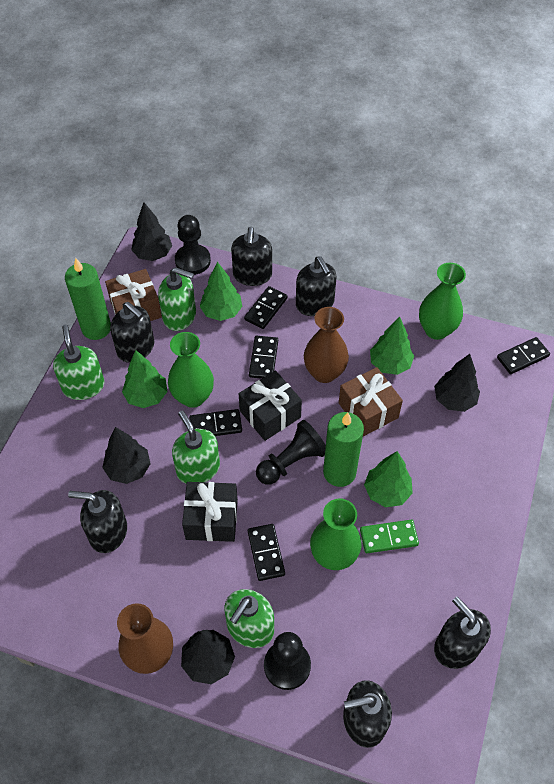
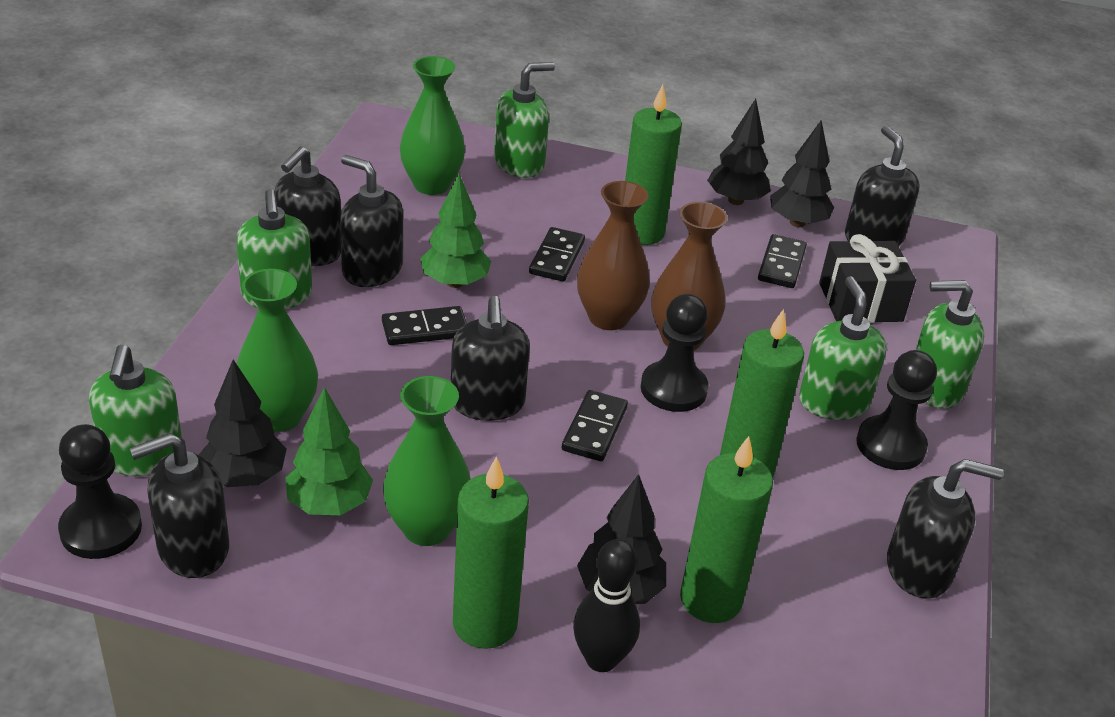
black bowling pin: none = 0 -> [573,539,640,672] = 1
black domino: [189,409,242,436] [244,286,287,329] [248,524,285,581] [249,336,278,379] [497,337,550,374] = 5 -> [382,306,467,345] [529,227,585,282] [562,390,628,461] [758,234,807,288] = 4
black gift: [182,482,238,542] [239,370,302,441] = 2 -> [819,234,916,323] = 1
brown gift: [105,269,162,321] [339,367,403,437] = 2 -> none = 0
green candle: [65,258,111,340] [323,412,364,487] = 2 -> [453,456,529,649] [625,85,682,245] [680,436,773,623] [720,309,804,478] = 4
green domino: [360,520,419,553] = 1 -> none = 0
green soap dispenser: [53,325,104,400] [158,267,196,331] [172,410,220,484] [224,589,274,648] = 4 -> [89,345,182,476] [236,189,312,309] [494,62,555,178] [799,276,887,420] [915,280,984,409] = 5
green tree: [122,350,167,408] [200,262,242,321] [364,451,413,507] [370,316,414,375] = 4 -> [285,387,373,515] [420,174,491,288] = 2

